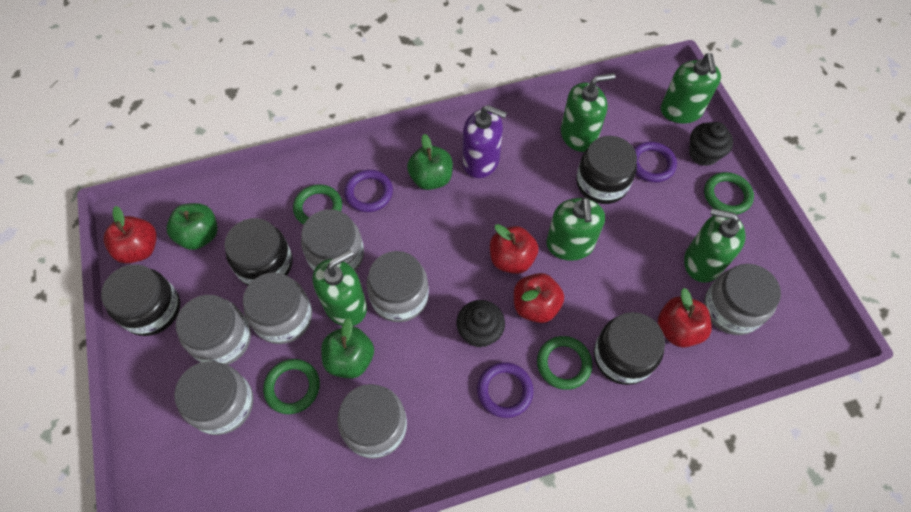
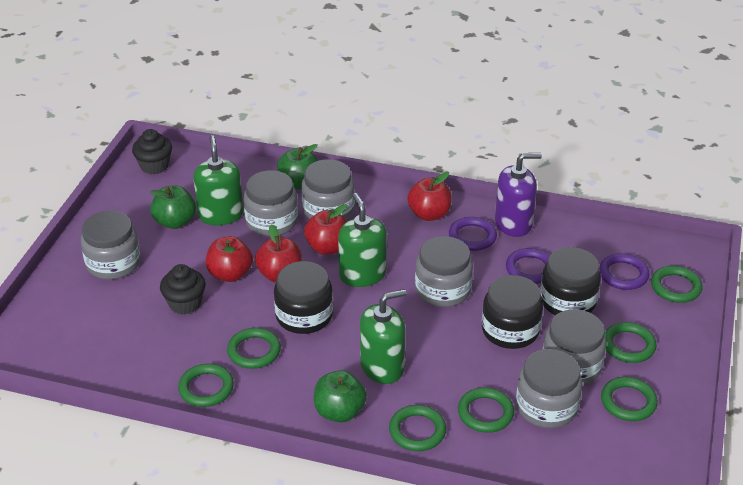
black jar: [101,264,180,336] [224,218,293,285] [576,136,637,204] [594,312,665,385] = 4 -> [274,261,333,334] [482,275,543,349] [540,247,601,315] = 3
green ring: [263,359,320,414] [293,184,342,225] [537,336,592,390] [704,172,754,214] = 4 -> [178,364,234,407] [227,328,281,369] [389,405,446,451] [458,387,514,433] [601,377,658,421] [605,322,657,363] [651,266,703,303] = 7
green soap dispenser: [312,250,367,326] [546,197,605,261] [561,73,615,152] [661,53,721,123] [684,208,746,283] = 5 -> [193,135,243,226] [338,193,387,287] [360,289,406,384] = 3
grey jar: [174,361,253,435] [176,295,251,365] [243,272,312,344] [301,209,364,271] [337,384,407,459] [366,251,429,322] [704,264,781,335] = 7 -> [81,211,141,280] [243,170,298,236] [301,159,355,219] [415,236,473,307] [516,349,582,428] [543,309,606,385] = 6

